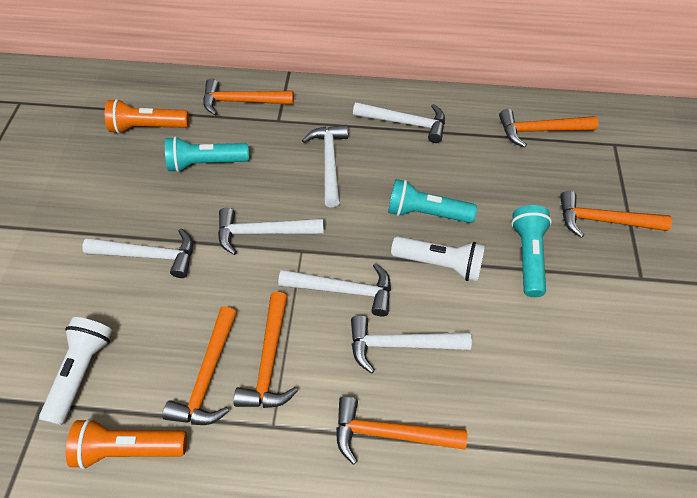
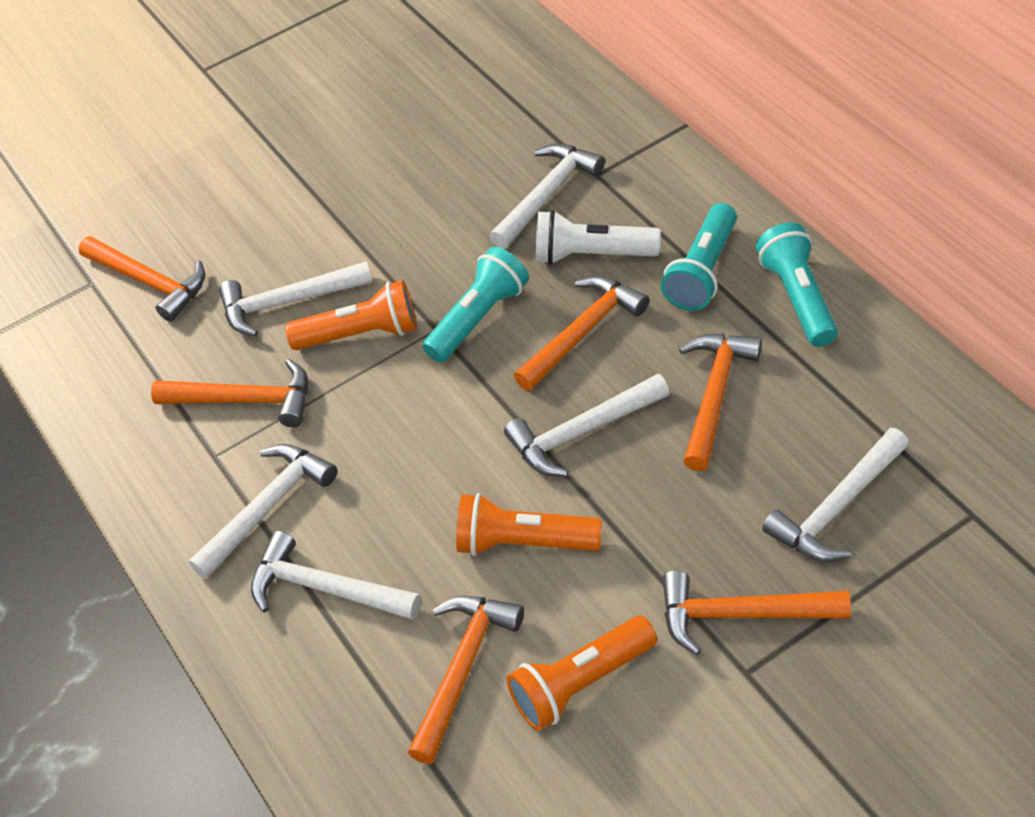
orange flashlight: [66,418,187,469] [105,99,189,134] = 2 -> [285,280,417,350] [456,493,602,556] [506,616,657,731] = 3
white flashlight: [39,317,112,425] [391,236,485,282] = 2 -> [536,210,661,265] = 1

